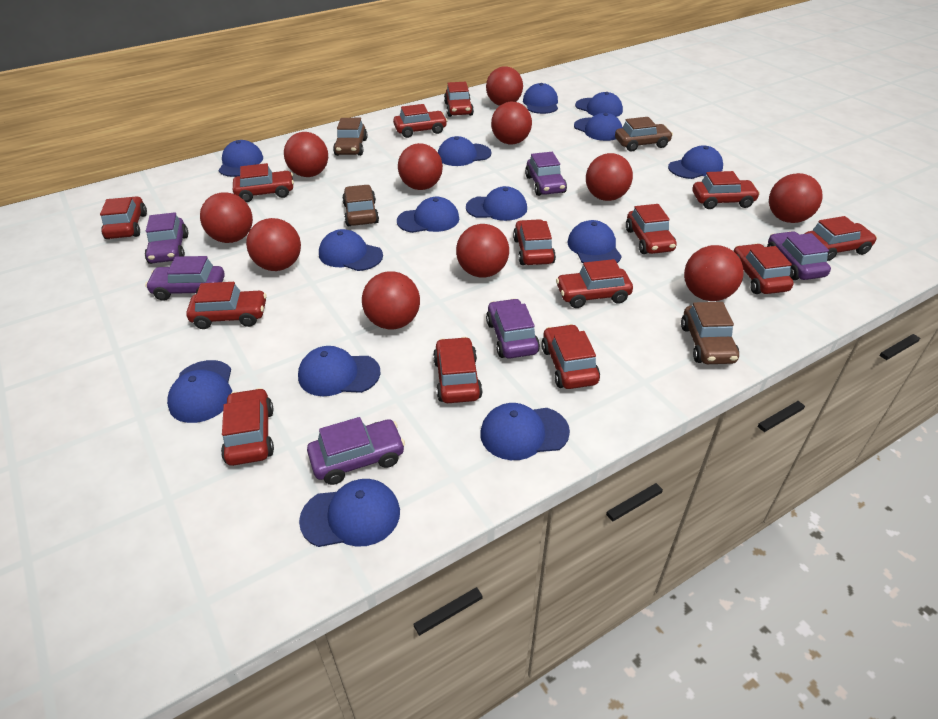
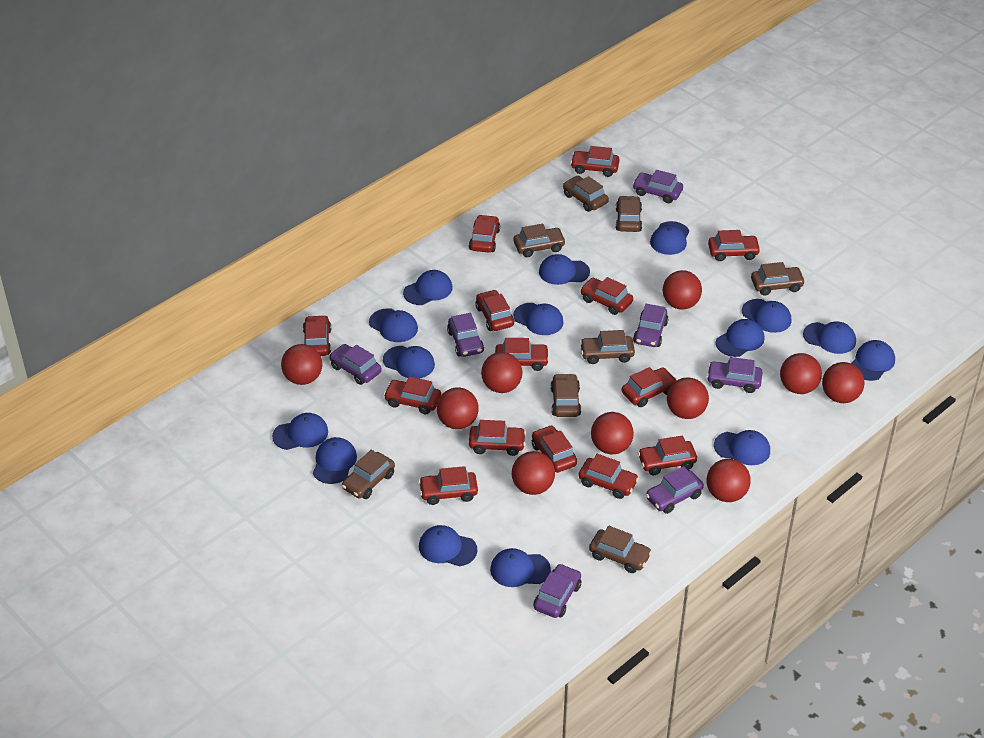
blue cap: [167,360,232,423] [218,140,263,177] [298,346,380,396] [299,479,400,547] [319,229,383,271] [397,197,459,233] [438,136,492,166] [466,186,527,221] [480,403,570,460] [523,83,558,114] [567,220,622,263] [574,113,622,141] [575,92,623,117] [668,145,723,179] = 14 -> [272,413,328,450] [313,437,357,484] [369,308,418,342] [383,346,435,378] [403,270,453,305] [419,525,477,566] [490,548,551,587] [513,303,563,335] [539,254,590,285] [650,221,689,255] [714,430,770,465] [716,319,765,357] [742,299,791,333] [803,321,856,354] [851,340,895,381] = 15
brown car: [333,118,368,156] [342,185,379,226] [615,117,673,152] [681,302,739,364] = 4 -> [342,450,395,499] [513,224,566,257] [551,373,581,417] [563,176,609,212] [580,330,635,364] [589,526,652,573] [616,196,642,232] [751,262,805,296] = 8
purple car: [145,212,188,264] [145,256,225,301] [307,417,405,485] [486,298,540,359] [525,152,567,196] [767,231,831,280] = 6 -> [329,344,382,385] [447,313,484,357] [534,564,581,618] [632,170,683,203] [633,304,669,347] [646,466,704,514] [707,357,762,393] = 7
red ball: [200,192,253,243] [246,218,301,271] [284,132,328,177] [362,271,420,329] [398,143,443,190] [456,224,509,278] [486,67,523,106] [491,102,532,145] [586,153,633,201] [684,245,744,301] [769,173,823,223] = 11 -> [281,344,322,385] [437,387,479,429] [481,352,522,393] [512,451,555,495] [591,412,634,454] [663,270,702,310] [667,377,709,419] [707,459,751,502] [780,353,822,394] [822,362,865,403] = 10

